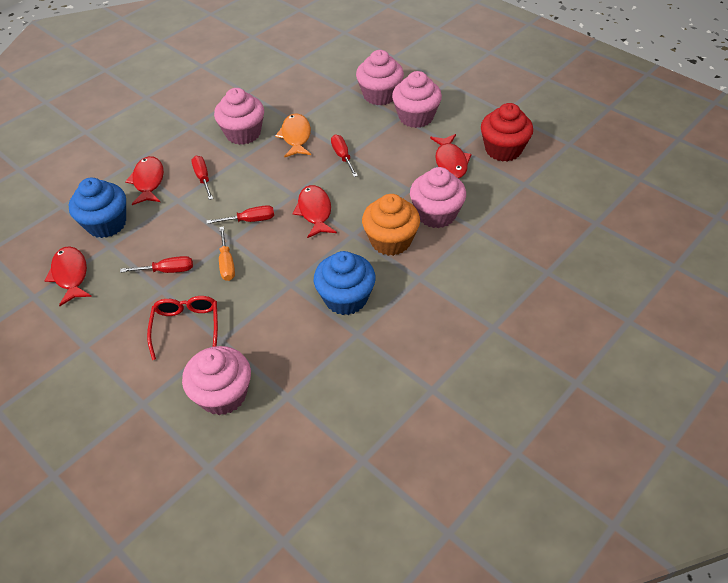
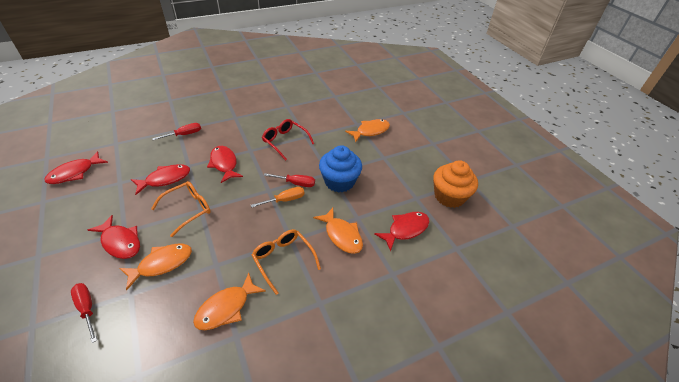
blue cupcake: [69,178,126,238] [314,251,376,315] = 2 -> [319,145,362,193] = 1
orange fish: [275,113,311,158] = 1 -> [119,244,192,290] [193,273,266,330] [313,208,363,254] [345,119,390,142] = 4
orange glasses: none = 0 -> [151,181,211,237] [252,229,321,295] = 2
pink cupcake: [182,346,251,415] [214,88,264,145] [356,50,404,105] [392,71,442,128] [410,167,466,228] = 5 -> none = 0
red cupcake: [481,103,533,162] = 1 -> none = 0
red fish: [44,246,92,306] [125,156,164,205] [293,185,337,238] [430,134,472,178] = 4 -> [44,151,108,184] [88,215,140,259] [131,164,190,195] [207,146,243,183] [374,212,429,251] = 5
red screwdriver: [120,256,193,273] [191,156,213,200] [206,205,274,224] [331,135,358,177] = 4 -> [71,283,97,343] [152,123,201,140] [264,173,315,187] = 3

